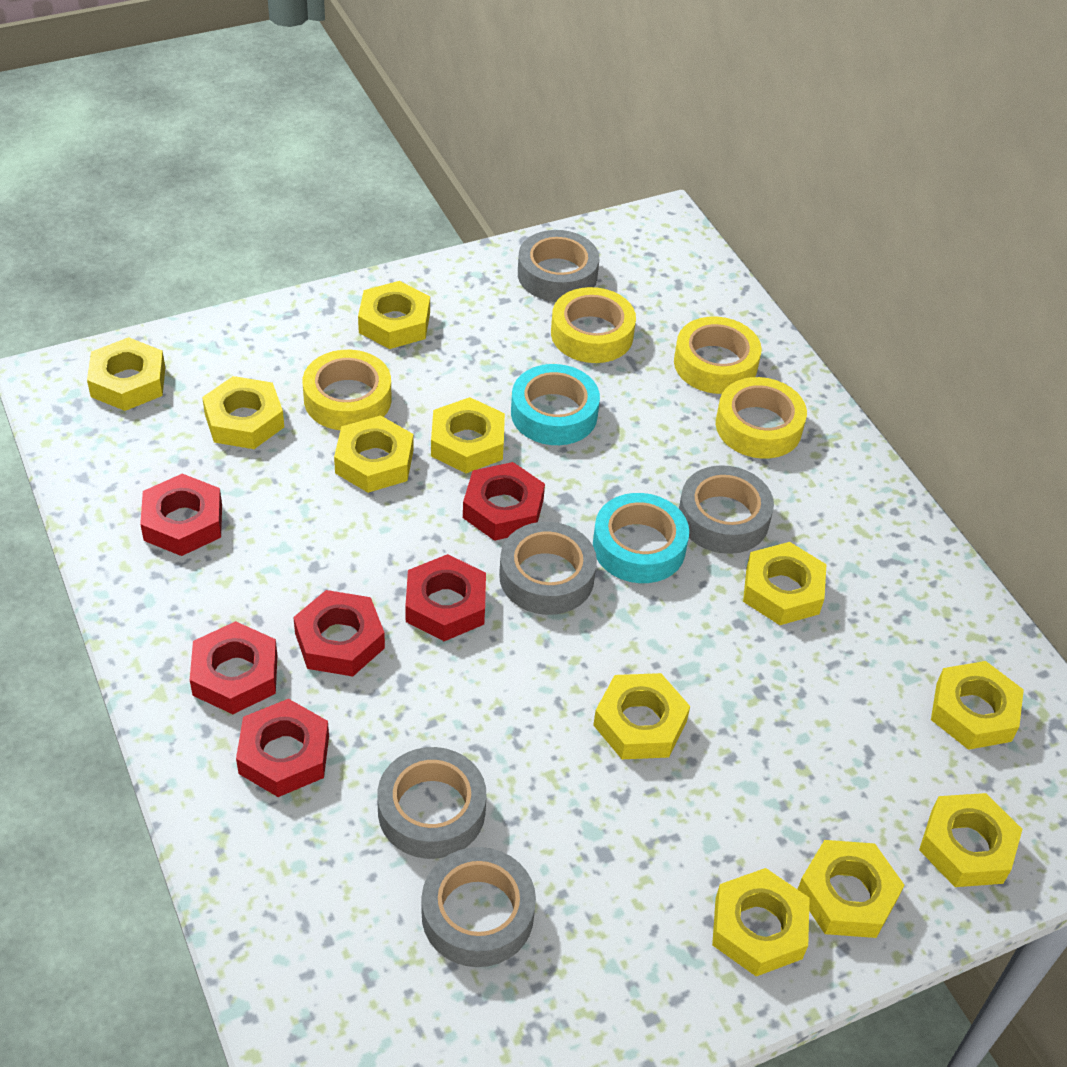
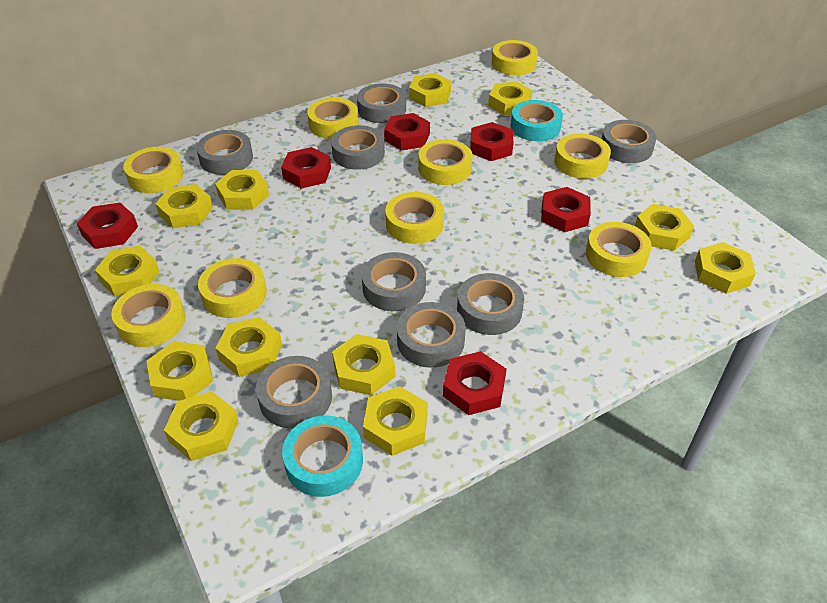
grey tape: [377,747,486,859] [422,847,536,967] [499,522,597,615] [518,230,599,302] [679,465,774,554] = 5 -> [196,130,253,175] [256,356,332,429] [331,125,385,170] [357,83,406,123] [362,252,426,311] [397,302,466,368] [457,273,524,335] [602,120,657,163] = 8
yellow nut: [87,337,165,411] [202,376,284,449] [334,415,413,493] [358,281,430,349] [431,397,505,473] [593,673,690,759] [712,868,810,976] [743,542,826,625] [797,840,904,938] [919,793,1022,887] [931,661,1024,750] = 11 -> [95,246,160,297] [147,341,213,401] [155,184,213,228] [164,391,238,461] [215,170,269,210] [216,317,282,377] [332,334,395,395] [363,386,428,456] [409,73,451,107] [488,82,533,116] [635,204,694,251] [695,242,756,294] = 12
yellow tape: [303,350,392,430] [551,287,636,363] [674,317,762,394] [716,377,807,459] = 4 -> [111,284,186,347] [123,147,184,193] [198,258,267,318] [307,98,359,139] [385,192,444,244] [418,139,473,185] [492,40,538,75] [554,134,611,179] [586,222,652,277] = 9

